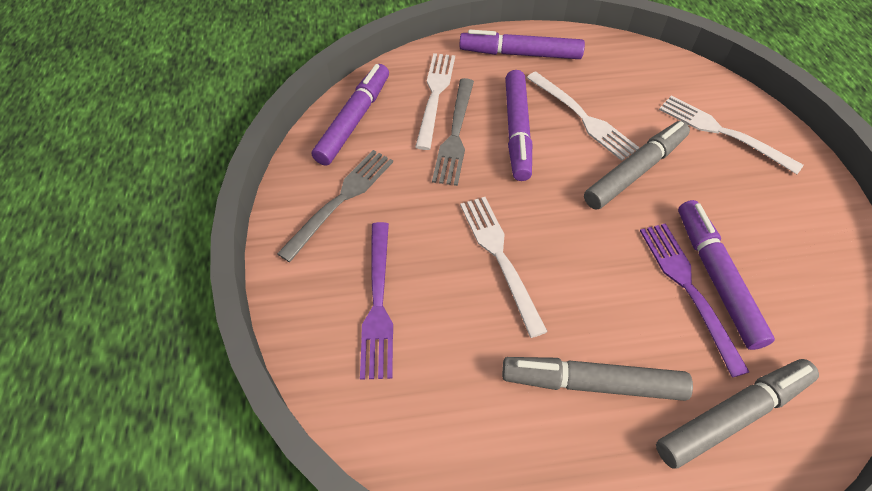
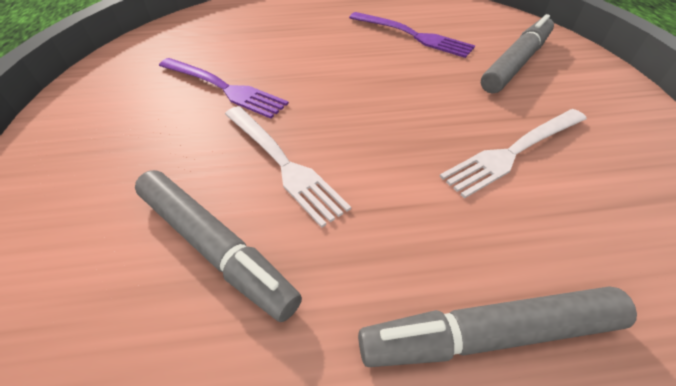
grey fork: [277,150,393,262] [432,78,474,186] = 2 -> none = 0
purple marker: [312,64,389,166] [459,30,585,59] [505,70,532,181] [678,200,775,350] = 4 -> none = 0
white fork: [415,53,455,150] [460,197,548,338] [527,72,639,161] [659,95,804,174] = 4 -> [225,106,351,228] [439,109,587,199] = 2

